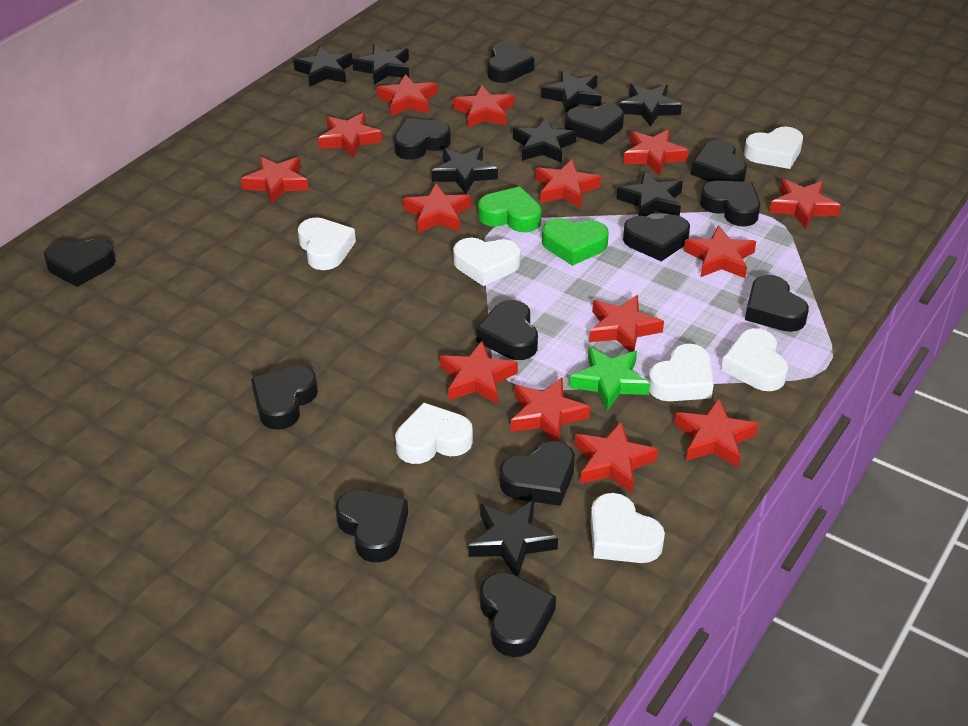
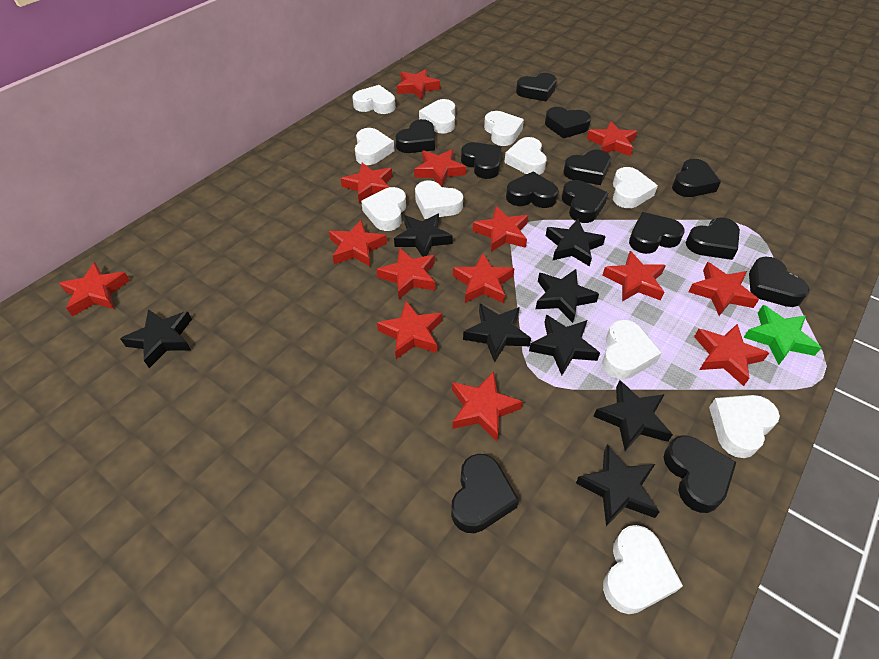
green heart: [478,186,541,232] [542,218,609,266] = 2 -> none = 0
white heart: [298,217,356,270] [395,403,473,464] [453,238,521,286] [590,493,665,563] [648,344,714,401] [721,328,788,391] [744,126,803,169] = 7 -> [352,85,395,114] [355,128,395,165] [361,187,406,231] [415,180,463,219] [419,99,455,134] [484,111,524,146] [504,137,547,175] [602,320,662,379] [603,525,683,614] [613,167,658,208] [709,395,780,458] = 11

